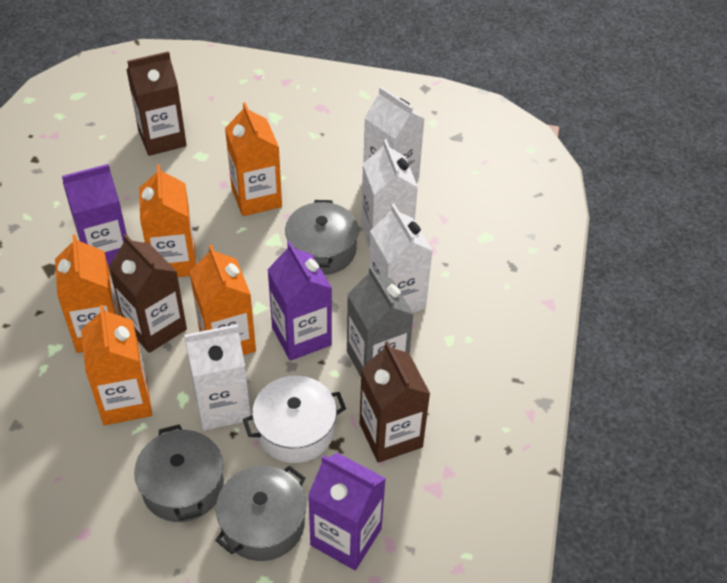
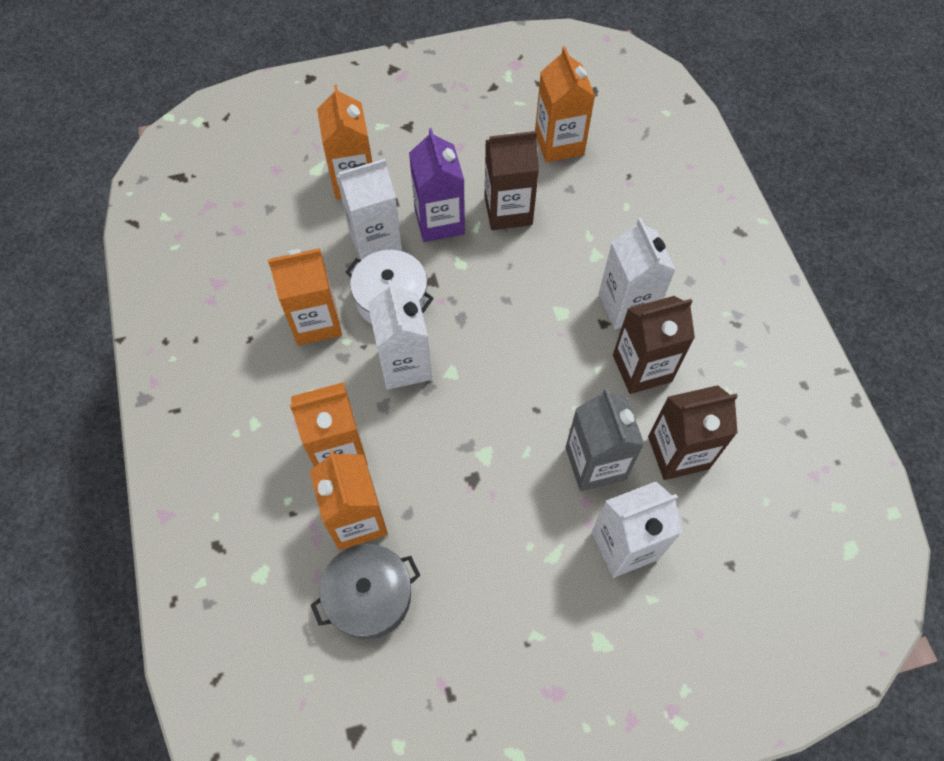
grey pot: [134,425,224,522] [215,465,306,561] [285,200,359,275] = 3 -> [311,544,420,639] = 1
purple carton: [62,164,127,267] [267,241,332,361] [308,453,386,570] = 3 -> [409,128,465,242] = 1

